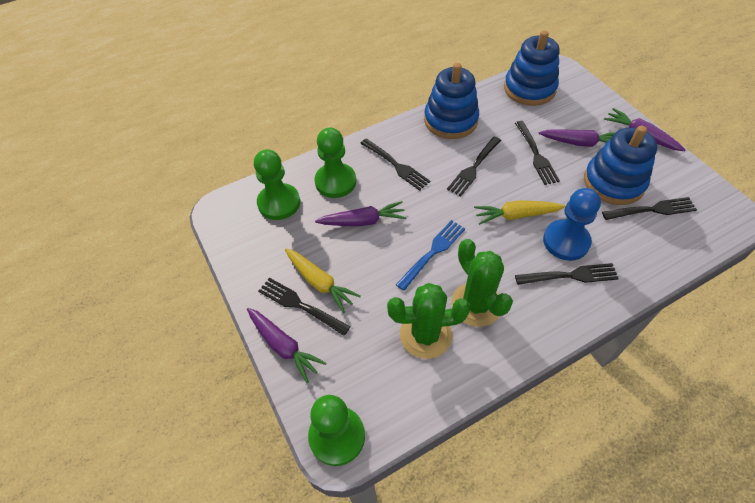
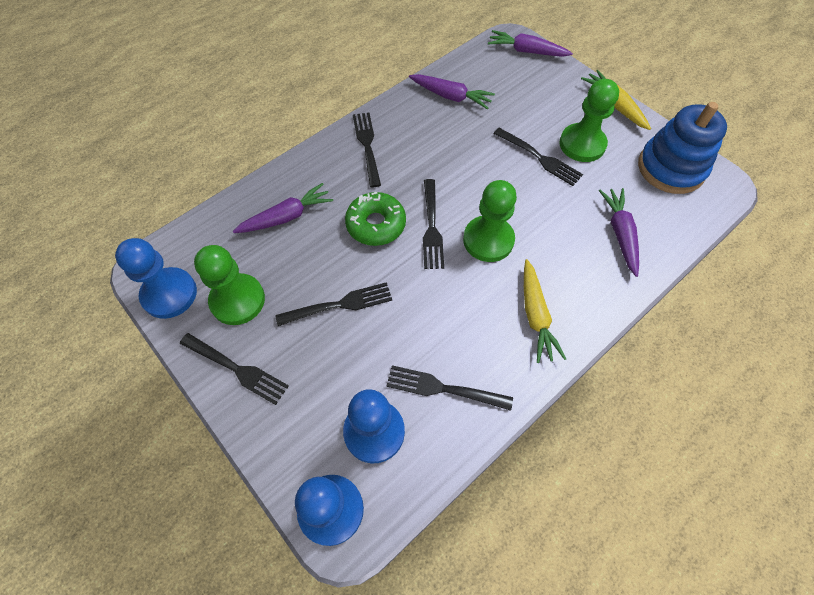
blue fork: [396,220,465,291] = 1 -> none = 0
blue pawn: [543,188,601,261] = 1 -> [115,238,197,319] [295,475,364,546] [343,389,405,464] = 3
blue stacking toy: [424,63,479,139] [504,30,560,106] [584,126,657,205] = 3 -> [638,102,727,194] = 1
green cactus: [387,283,471,359] [451,239,513,327] = 2 -> none = 0
green donut: none = 0 -> [345,192,406,246] = 1

